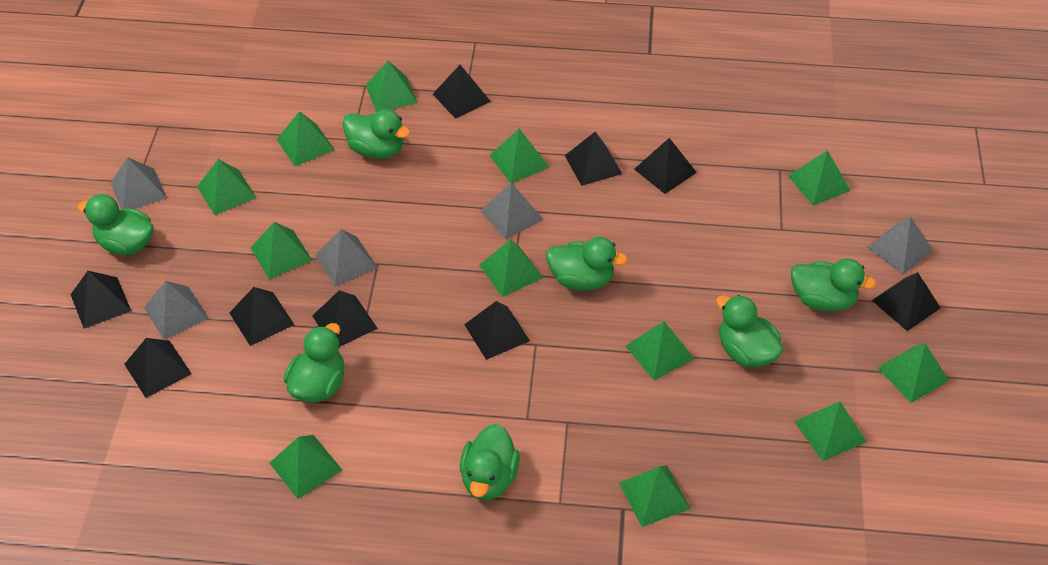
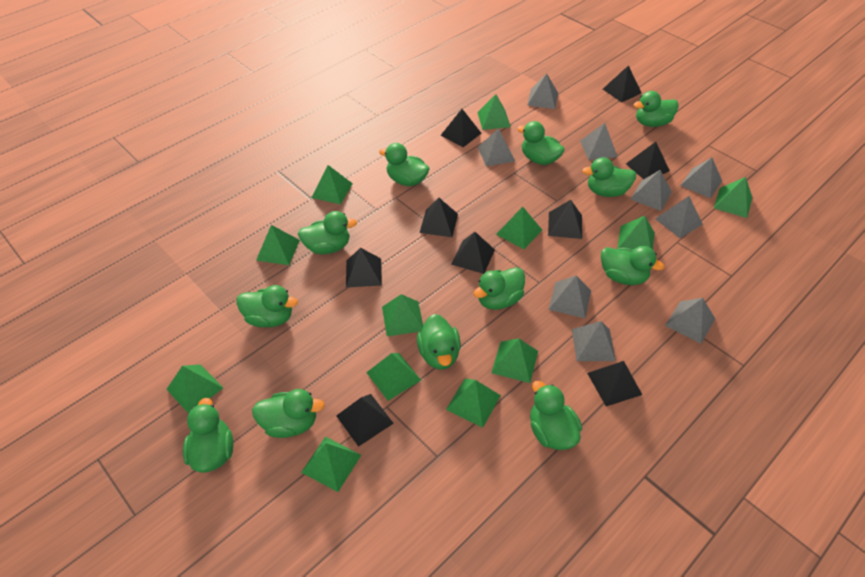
green duck: [77,194,154,255] [284,323,344,403] [343,109,411,159] [460,424,520,500] [546,237,628,291] [716,295,783,367] [791,258,876,312] = 7 -> [183,398,234,473] [236,285,298,327] [252,389,325,438] [298,211,357,254] [379,143,430,186] [417,314,461,370] [473,267,525,310] [517,121,565,165] [530,381,582,450] [582,157,636,197] [601,246,664,285] [633,91,679,127] = 12
grey pyramid: [111,157,167,210] [144,281,209,340] [315,229,378,287] [480,182,544,239] [867,217,933,274] = 5 -> [478,128,515,166] [527,73,558,109] [549,275,591,318] [572,321,616,361] [580,123,618,160] [630,170,672,211] [655,196,703,238] [665,298,715,344] [680,158,722,198] = 9

